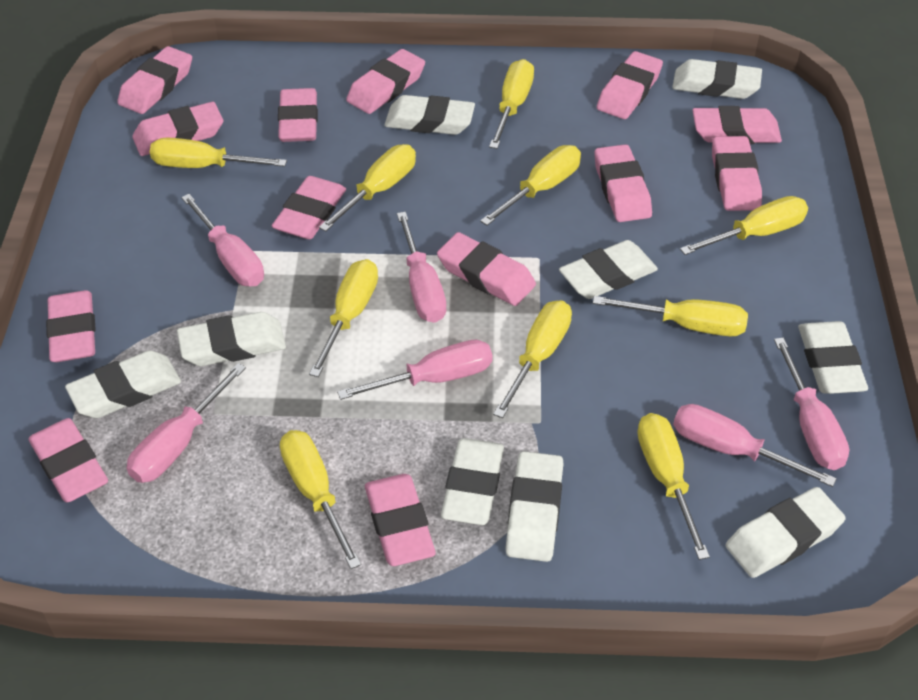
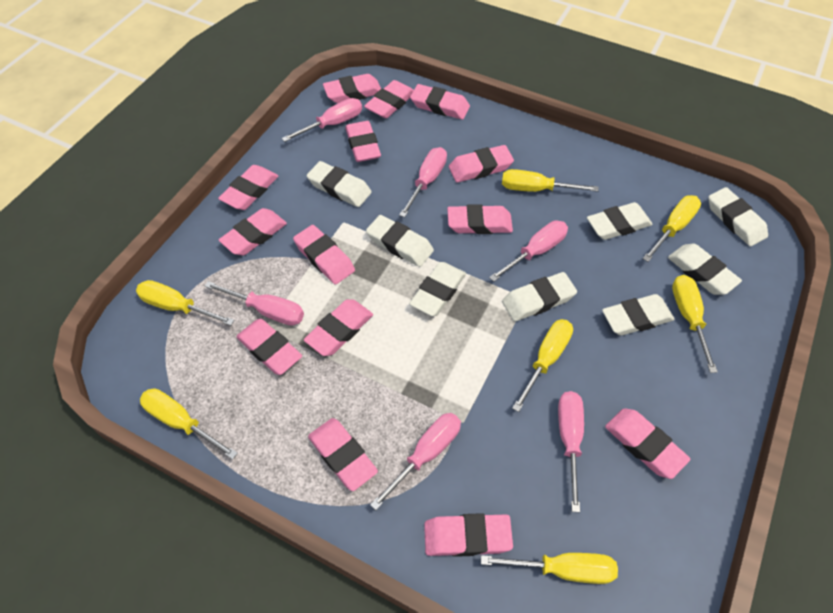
pink eraser: [29,418,108,502] [46,290,96,362] [117,46,192,114] [132,102,223,156] [272,176,346,239] [278,88,318,142] [346,49,425,114] [365,474,436,566] [437,232,536,306] [594,144,652,222] [597,51,663,119] [692,106,782,144] [712,136,762,211] = 13 -> [218,165,278,210] [219,208,287,256] [236,319,302,375] [293,225,355,285] [304,299,373,356] [308,418,378,491] [323,74,381,103] [345,121,381,162] [364,80,414,118] [410,84,470,120] [424,513,513,557] [447,204,513,234] [449,145,514,182] [605,408,690,479] = 14
white eraser: [65,351,181,418] [177,312,286,366] [385,95,475,135] [441,438,504,525] [505,451,564,562] [559,240,658,299] [672,59,762,99] [726,487,846,578] [798,321,868,394] = 9 -> [307,161,371,207] [366,215,434,267] [409,262,466,316] [502,272,577,322] [587,202,652,240] [602,294,674,336] [668,244,742,295] [708,187,768,246] = 8
yellow screwdriver: [150,138,287,168] [280,430,361,569] [309,259,378,377] [319,144,416,232] [480,145,581,225] [489,59,534,149] [493,300,572,418] [593,296,748,336] [637,413,710,560] [680,196,808,255] = 10 -> [136,280,234,326] [140,388,238,460] [481,553,618,584] [502,169,598,192] [512,319,573,412] [643,195,701,262] [672,275,718,373] = 7

